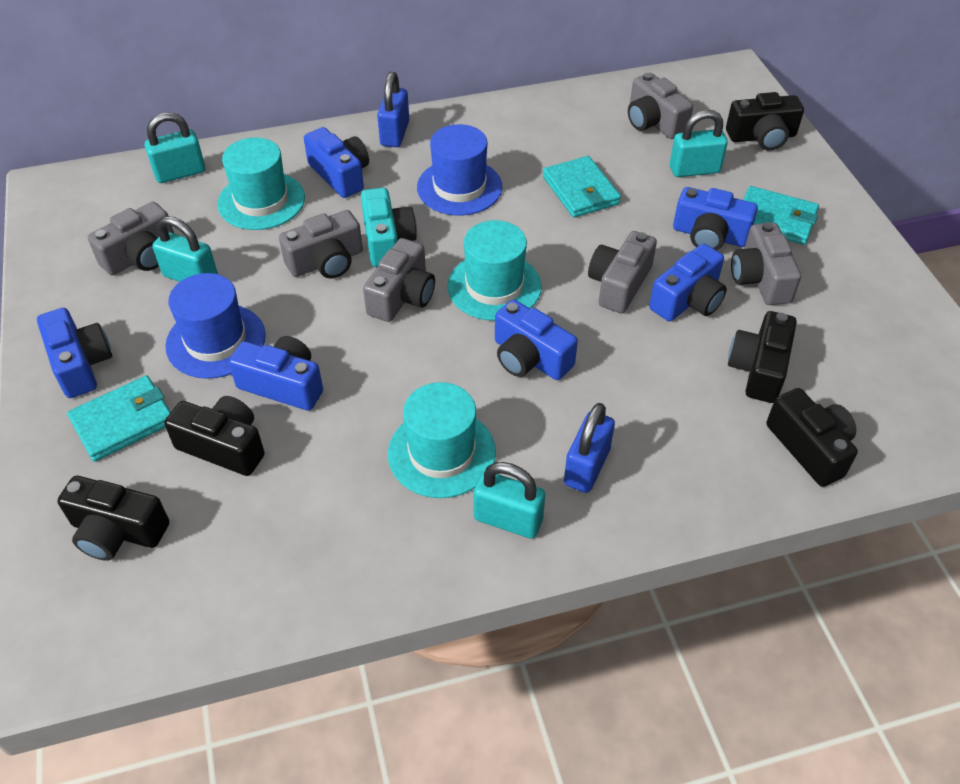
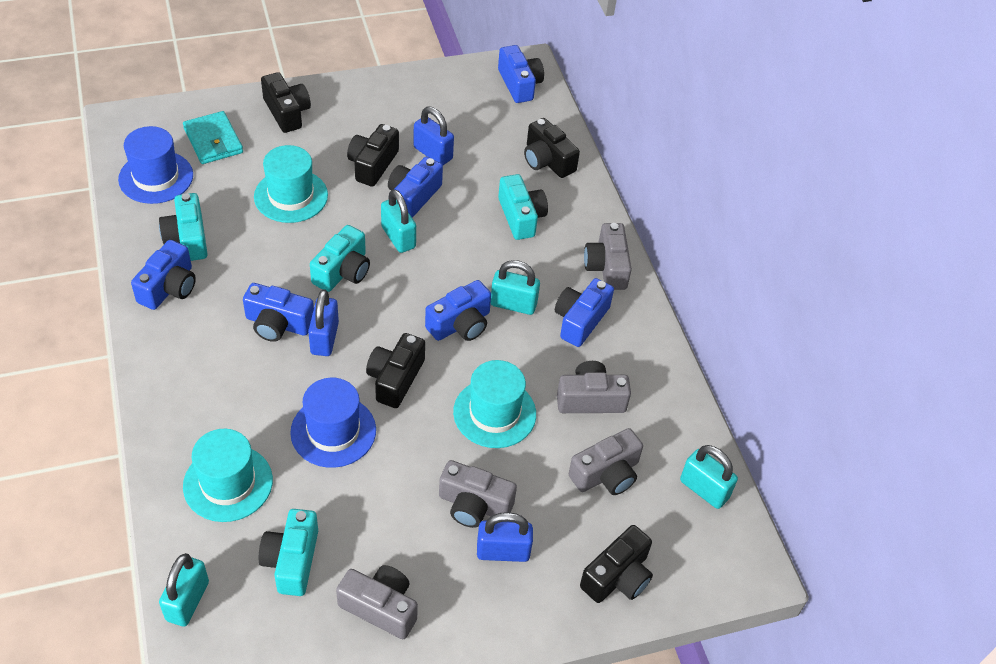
blue padlock: [377,72,409,147] [564,403,615,493] = 2 -> [308,289,339,356] [413,107,454,165] [477,512,533,562] = 3
grey camera: [88,202,174,275] [279,210,363,279] [363,238,435,322] [588,231,657,314] [628,73,693,139] [731,222,801,305] = 6 -> [336,565,418,639] [439,460,517,528] [557,361,631,413] [569,428,643,495] [584,223,632,290] = 5
turquoise camera: [361,188,417,267] = 1 -> [159,193,208,261] [259,509,318,596] [310,225,370,292] [498,174,548,240] = 4
turquoise wallet: [67,375,171,462] [543,156,621,217] [743,186,819,245] = 3 -> [183,111,243,164] = 1

